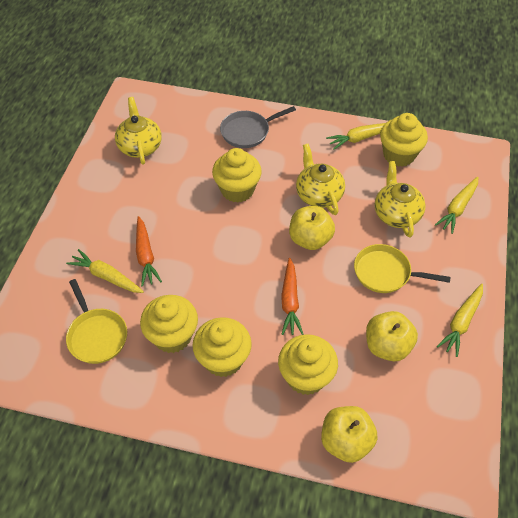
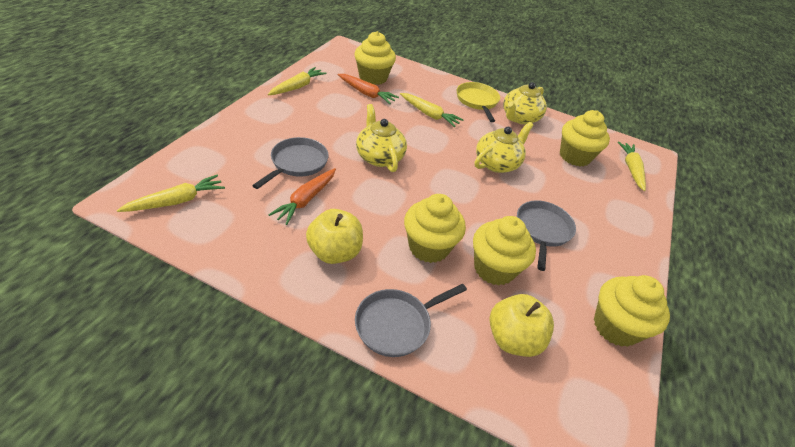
grey pan: [220,106,296,148] = 1 -> [252,137,328,189] [355,284,467,357] [517,200,576,271] = 3
yellow apple: [289,206,335,250] [321,406,378,463] [366,311,418,361] = 3 -> [306,209,363,264] [489,294,554,357] = 2
yellow pan: [66,279,127,364] [354,244,451,293] = 2 -> [457,82,500,122] = 1

